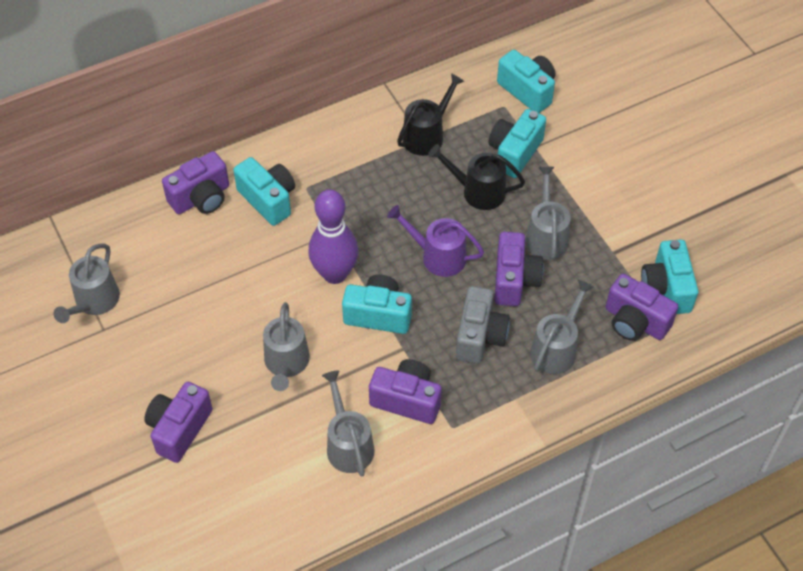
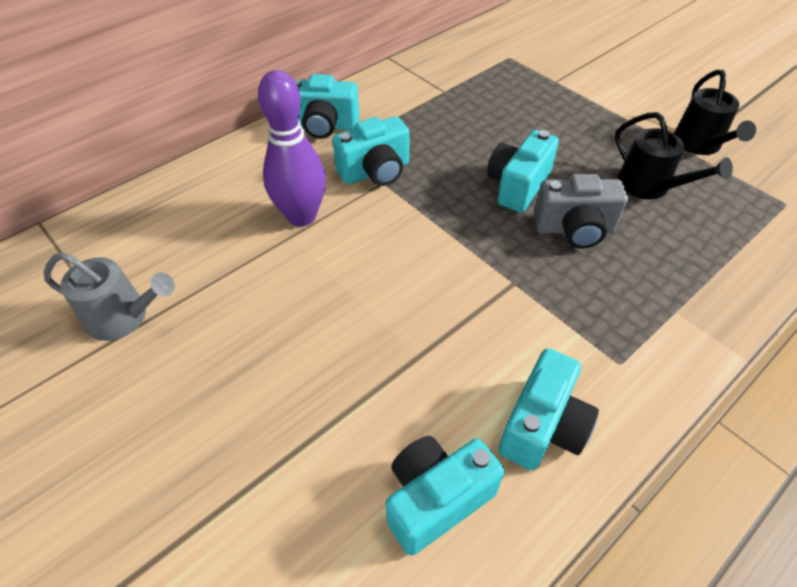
grey watering can: [54,244,120,323] [263,302,310,391] [322,371,374,477] [525,167,570,260] [530,280,594,374] = 5 -> [43,252,175,341] = 1
purple camera: [144,382,213,463] [162,151,229,214] [369,359,442,424] [494,232,544,306] [606,274,678,341] = 5 -> none = 0
purple watering can: [387,205,484,277] = 1 -> none = 0

